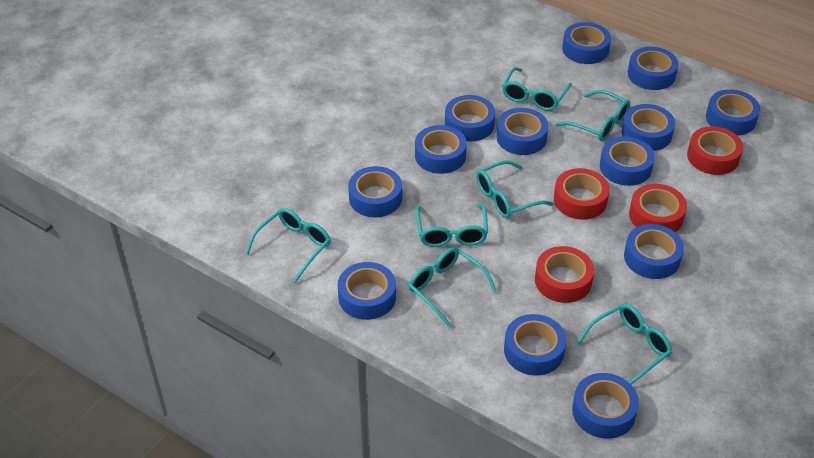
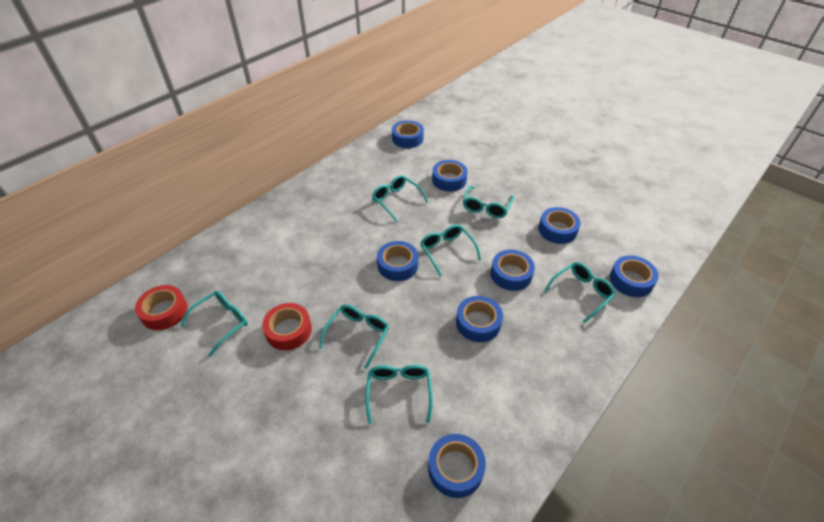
blue tape: [338,262,396,320] [348,166,402,217] [415,125,467,174] [445,95,495,141] [496,108,548,155] [504,314,566,376] [562,22,611,64] [572,373,639,439] [600,136,655,186] [622,104,675,151] [624,224,684,279] [628,47,678,90] [706,89,760,136] = 13 -> [377,241,418,281] [392,120,424,148] [428,434,486,498] [432,160,468,192] [456,296,503,342] [491,250,535,291] [538,207,581,244] [610,255,659,297] = 8
red tape: [535,246,594,303] [554,168,609,220] [629,184,687,232] [687,126,743,175] = 4 -> [135,285,188,330] [262,303,312,350] = 2

